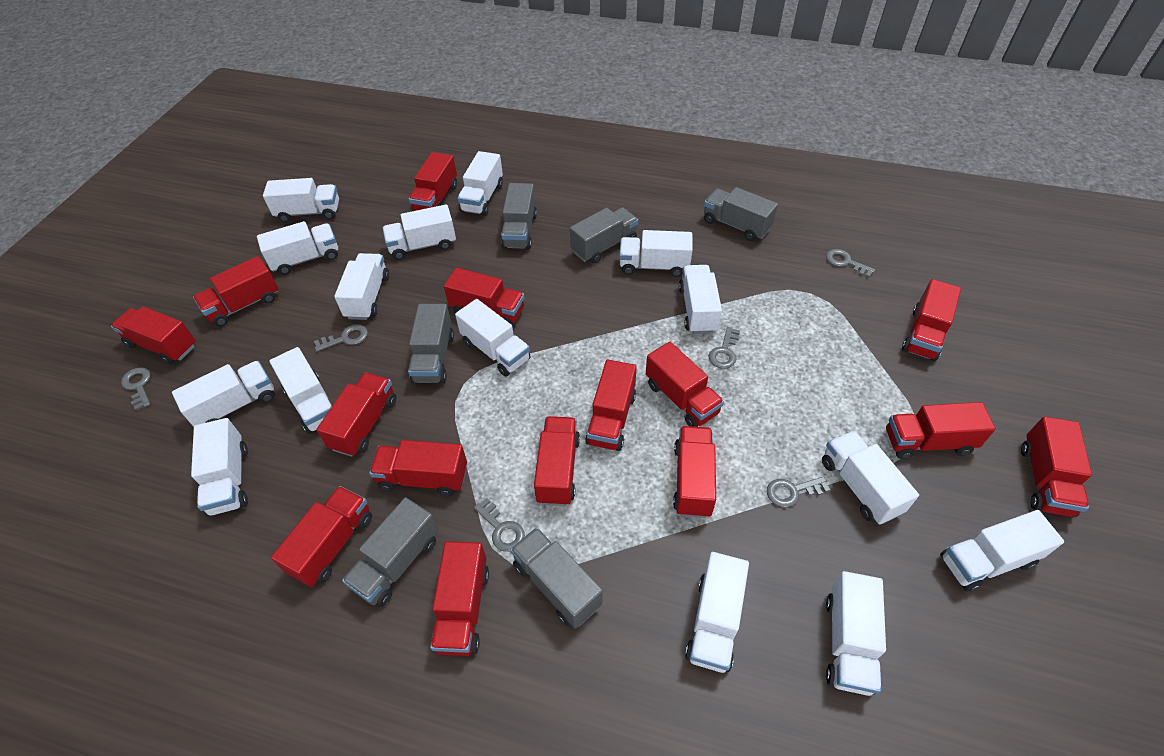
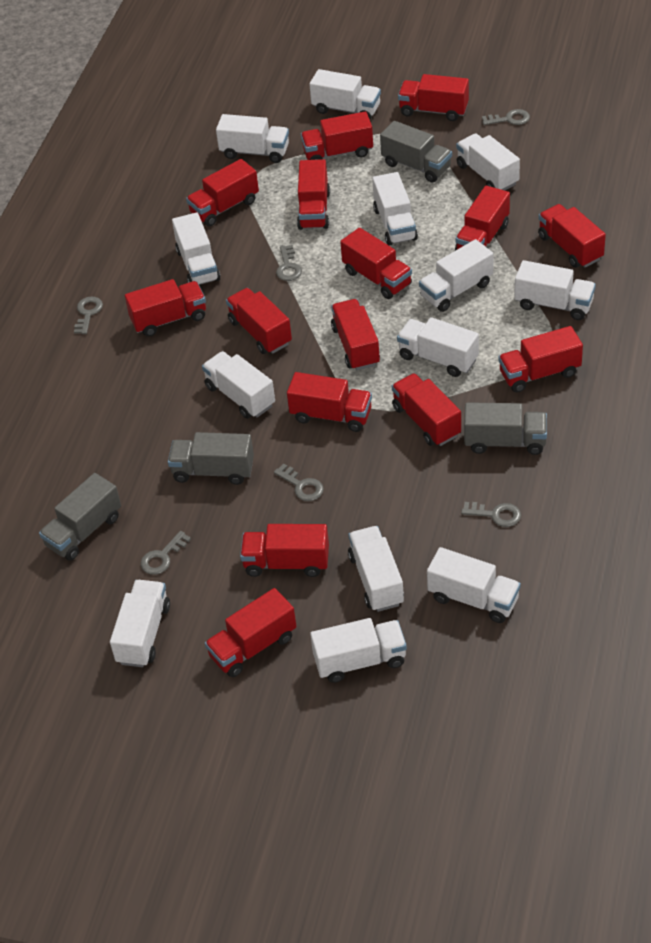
grey truck: [342,497,438,607] [408,304,454,384] [501,183,537,250] [510,527,603,629] [570,207,638,264] [704,187,778,241] = 6 -> [39,473,121,561] [168,432,254,485] [380,121,452,183] [464,402,547,455] = 4
white truck: [172,361,275,427] [191,418,248,516] [257,221,338,275] [263,178,339,222] [270,347,333,434] [334,253,389,320] [382,204,456,260] [455,299,531,377] [458,151,503,216] [619,230,693,277] [679,265,722,334] [685,552,749,673] [822,430,919,525] [826,571,886,696] [940,510,1064,592] = 15 -> [110,580,170,667] [172,212,220,285] [202,351,275,419] [216,114,289,163] [309,69,381,119] [310,618,407,683] [348,526,404,612] [372,172,418,246] [397,317,479,377] [419,239,494,312] [427,547,521,623] [456,133,520,191] [514,260,596,320] = 13

